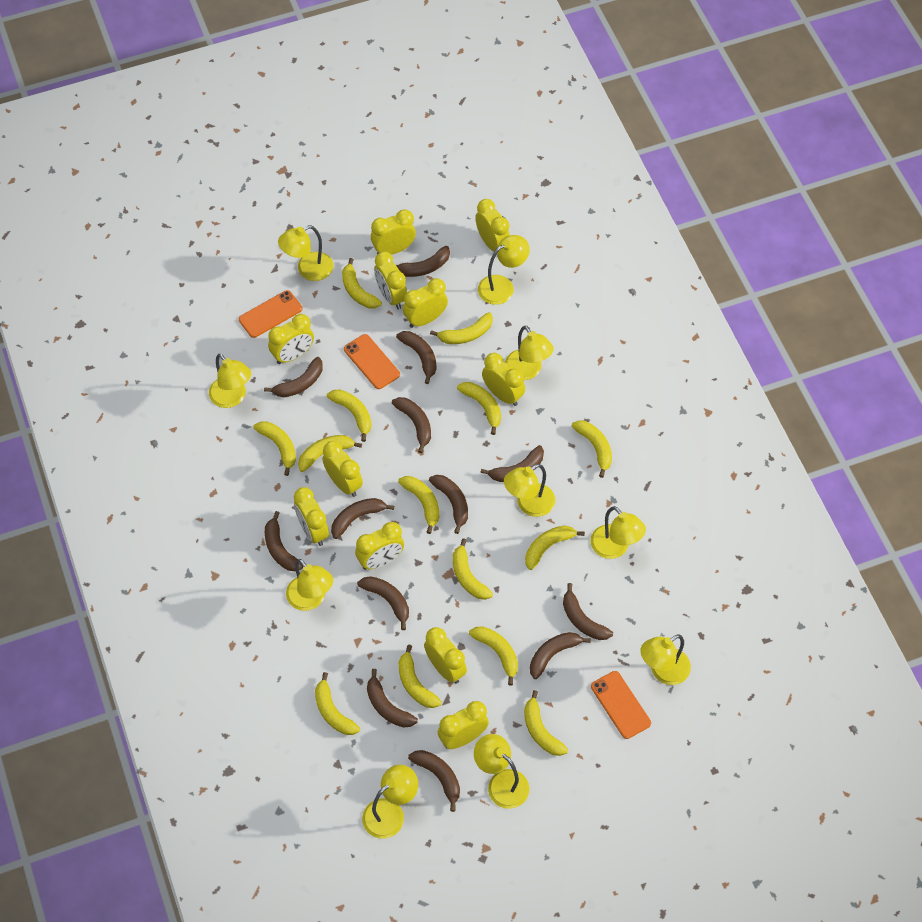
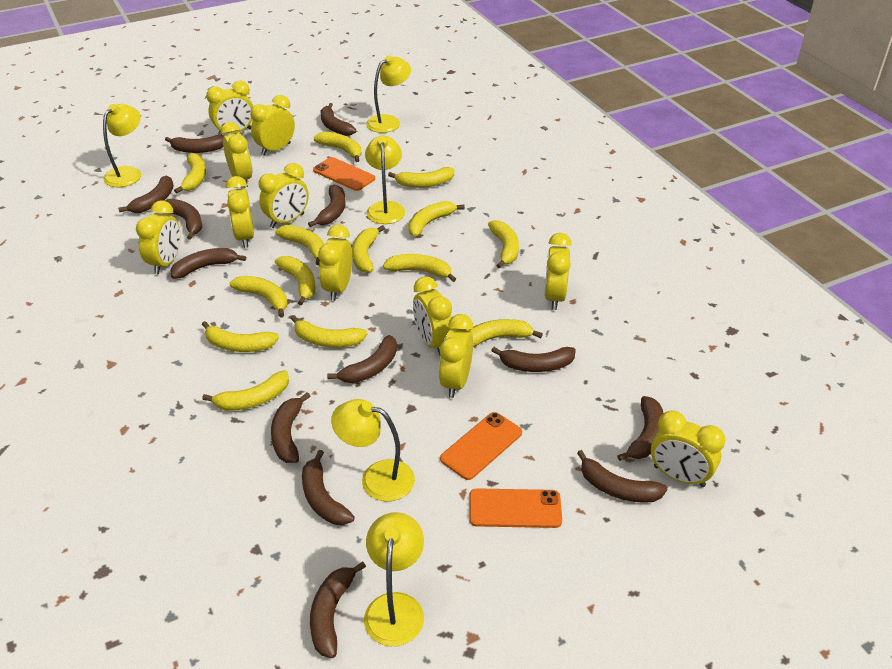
yellow lamp: [209,354,251,408] [278,225,333,281] [286,559,333,611] [362,765,418,839] [474,734,529,809] [478,235,530,305] [504,464,555,517] [505,326,554,380] [590,506,646,559] [640,634,691,685] = 10 -> [103,104,141,187] [331,399,415,502] [364,512,424,646] [365,136,405,224] [366,56,411,133] = 5

